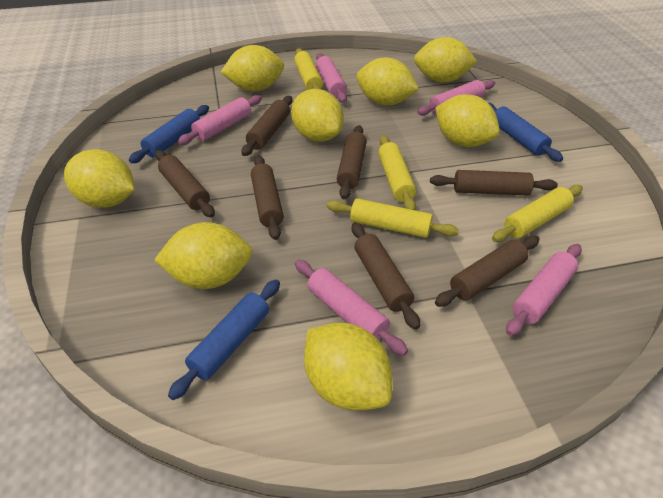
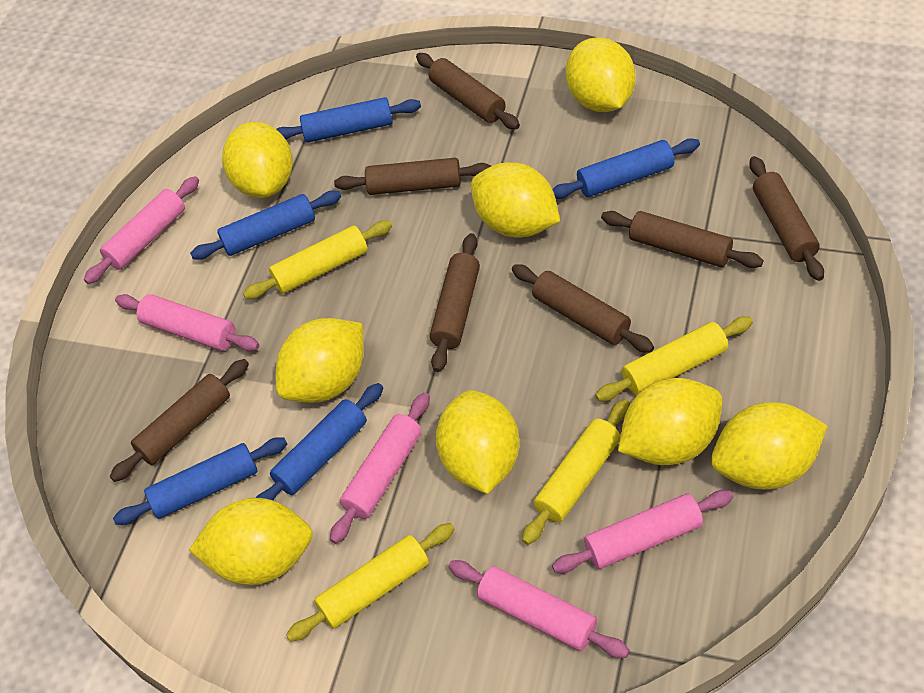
blue rolling pin: [129,105,209,163] [168,279,280,400] [489,103,563,162] = 3 -> [113,437,287,525] [190,191,341,260] [256,383,383,500] [276,97,421,142] [552,138,700,199] = 5

